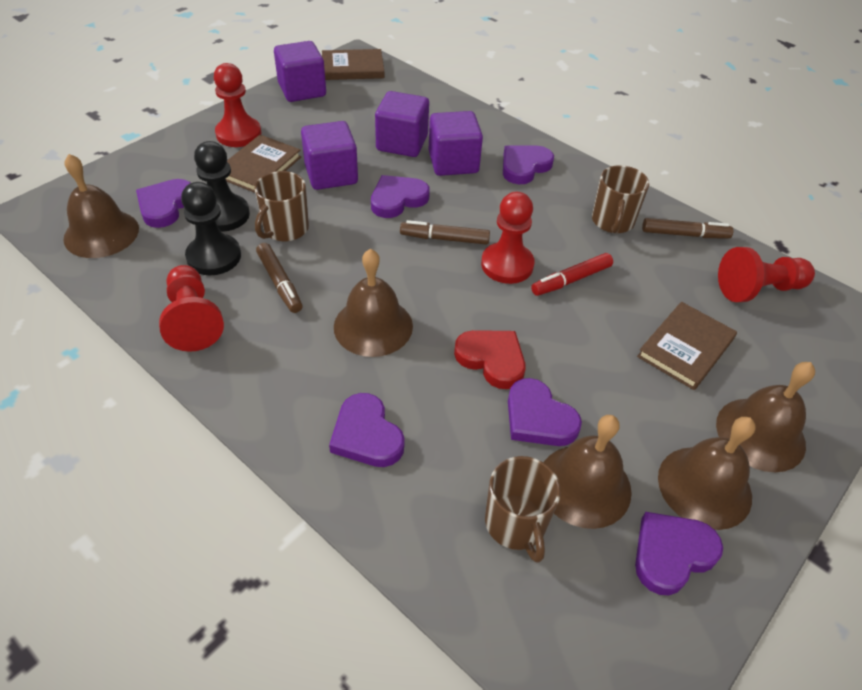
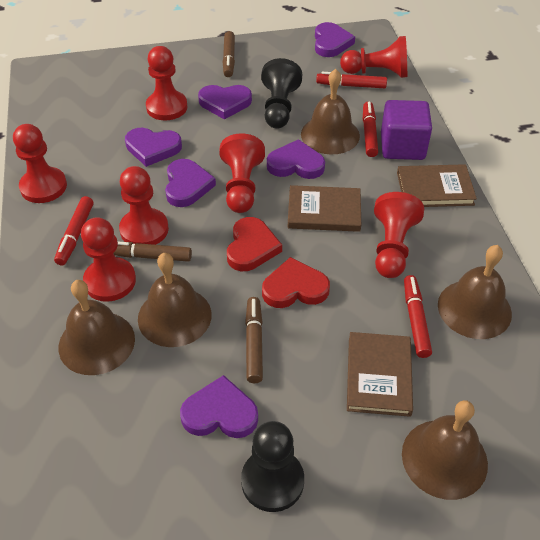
brown mug: [255,171,309,241] [485,456,561,563] [592,165,649,233] = 3 -> none = 0
purple cube: [274,41,326,102] [301,121,358,190] [375,91,429,157] [429,111,483,176] = 4 -> [381,100,432,160] = 1
red heart: [454,330,526,389] = 1 -> [227,217,282,271] [262,257,330,308] = 2
red marker: [531,253,613,296] = 1 -> [54,196,93,265] [316,72,387,88] [363,102,378,157] [404,275,432,358] = 4
red pawn: [159,265,224,352] [214,63,261,147] [481,192,534,284] [718,247,815,302] = 4 -> [13,124,67,203] [81,217,136,302] [119,166,169,245] [146,46,187,121] [219,134,265,213] [340,36,407,78] [374,192,424,278] = 7

